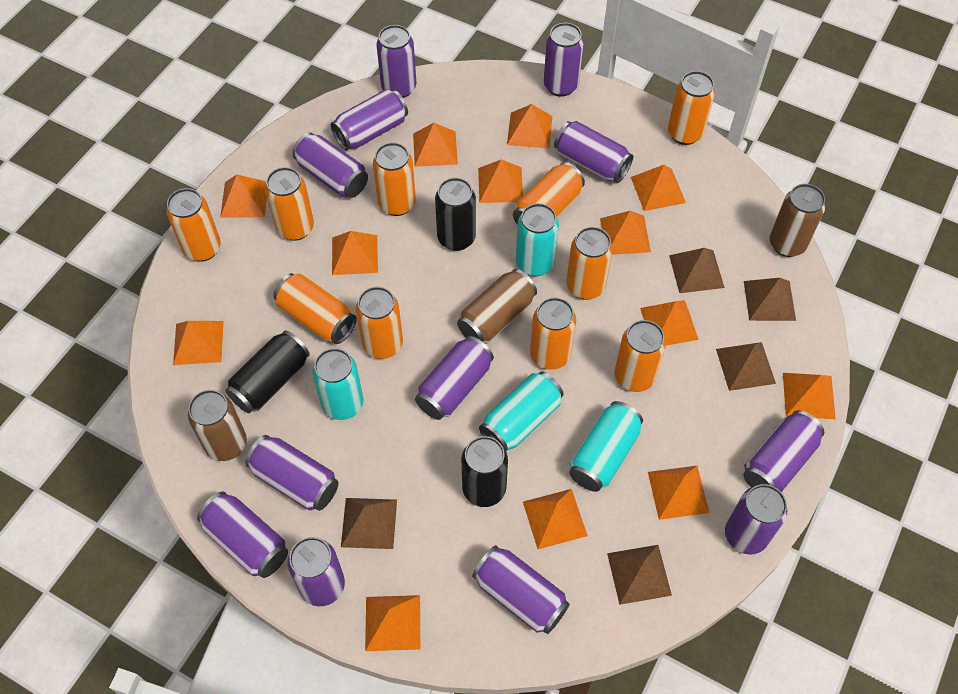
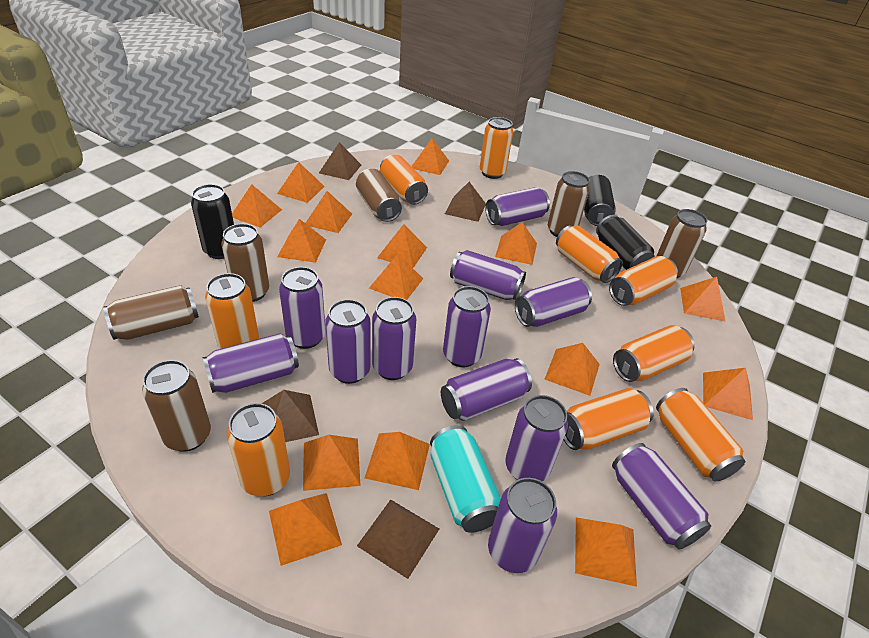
brown can: [188,390,247,461] [457,269,537,343] [770,184,825,257] = 3 -> [103,285,199,340] [142,360,211,452] [222,224,269,302] [356,169,402,222] [548,171,590,237] [657,209,708,279] = 6
brown pyramid: [341,498,397,549] [607,545,672,605] [669,248,725,293] [716,342,776,391] [744,278,796,321] = 5 -> [261,390,319,442] [319,142,361,180] [357,499,439,579] [445,182,486,222] = 4
orange can: [167,188,221,262] [265,167,314,241] [273,273,357,344] [356,287,403,359] [373,142,416,216] [513,162,585,225] [530,297,576,370] [567,227,613,300] [614,320,666,392] [668,71,715,145] = 10 -> [205,273,259,349] [227,403,290,497] [380,155,428,205] [480,117,513,179] [556,225,623,283] [564,388,654,450] [609,256,678,306] [613,325,695,382] [656,388,745,482] = 9
orange pyramid: [173,321,223,365] [220,175,267,218] [332,231,378,275] [365,595,420,651] [413,123,458,167] [478,159,523,203] [507,104,552,149] [523,489,588,549] [600,211,651,255] [631,165,686,211] [640,300,699,346] [648,466,709,520] [783,373,836,419] = 13 -> [232,184,282,228] [269,493,342,566] [277,162,325,203] [277,219,326,263] [303,435,361,491] [305,191,352,233] [365,432,430,490] [369,254,423,300] [377,224,427,268] [412,139,449,175] [495,222,537,265] [545,343,600,396] [575,517,637,587] [680,277,726,322] [703,368,753,420] = 15
turquoise can: [312,348,363,420] [479,371,563,451] [516,203,559,277] [569,401,643,492] = 4 -> [430,425,501,533] = 1

